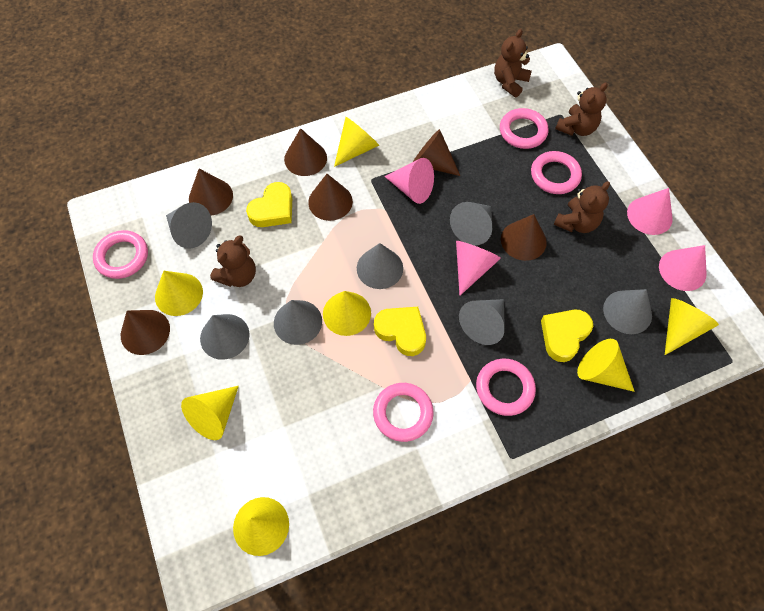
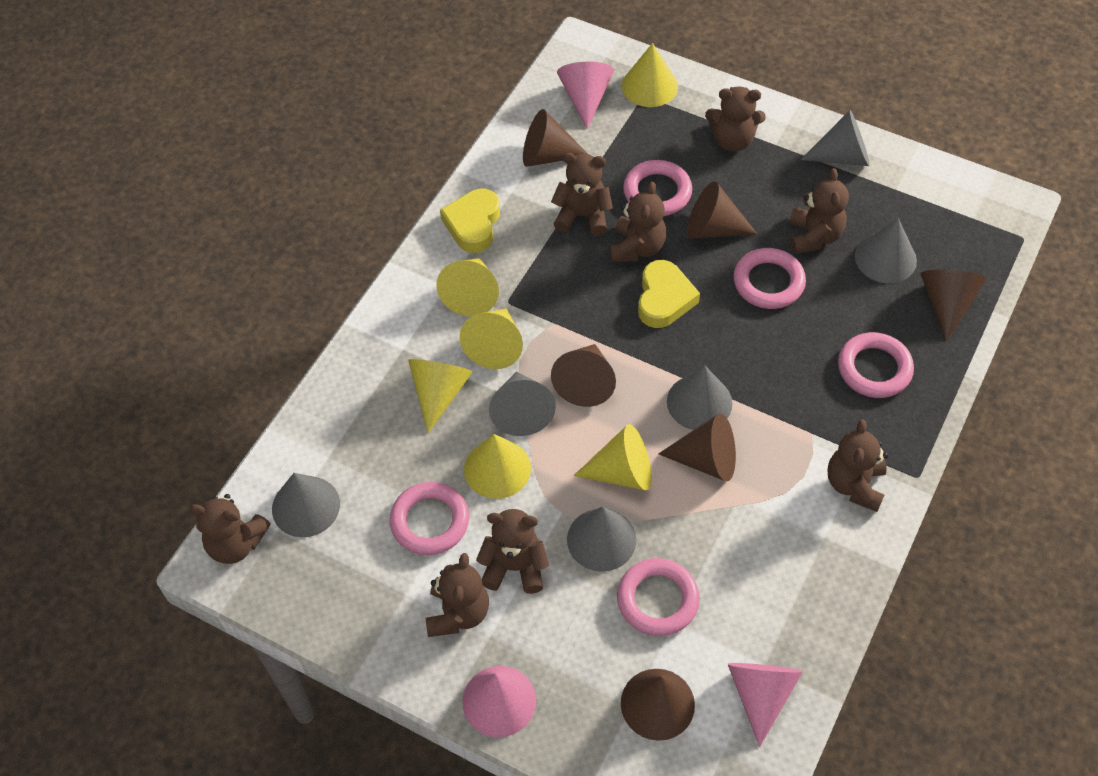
brown teddy bear: [210,235,256,287] [494,29,532,97] [553,181,610,233] [555,82,608,136] = 4 -> [189,494,271,564] [426,553,489,637] [476,509,549,594] [551,153,613,236] [610,182,666,262] [705,86,766,152] [789,168,849,254] [828,419,888,512] = 8
grey cone: [166,202,212,249] [200,314,250,360] [274,300,322,345] [357,243,403,289] [450,202,492,246] [459,299,505,345] [603,289,652,334] = 7 -> [272,473,340,537] [489,371,556,436] [567,507,636,572] [667,366,733,430] [801,110,870,166] [855,218,917,283] = 6
pink cone: [384,158,434,204] [456,241,501,296] [627,188,673,235] [659,245,707,291] = 4 -> [462,666,536,737] [557,62,614,129] [728,663,803,747] = 3
yellow cone: [155,271,203,316] [181,386,239,440] [233,497,289,556] [323,291,371,336] [334,117,379,167] [577,339,635,392] [665,298,719,355] = 7 -> [408,359,473,433] [437,258,499,316] [460,309,523,369] [464,434,531,499] [574,424,652,491] [622,43,678,107] = 6
yellow heart: [246,182,292,227] [374,307,426,356] [541,310,593,362] = 3 -> [440,189,500,253] [638,260,700,328] = 2

